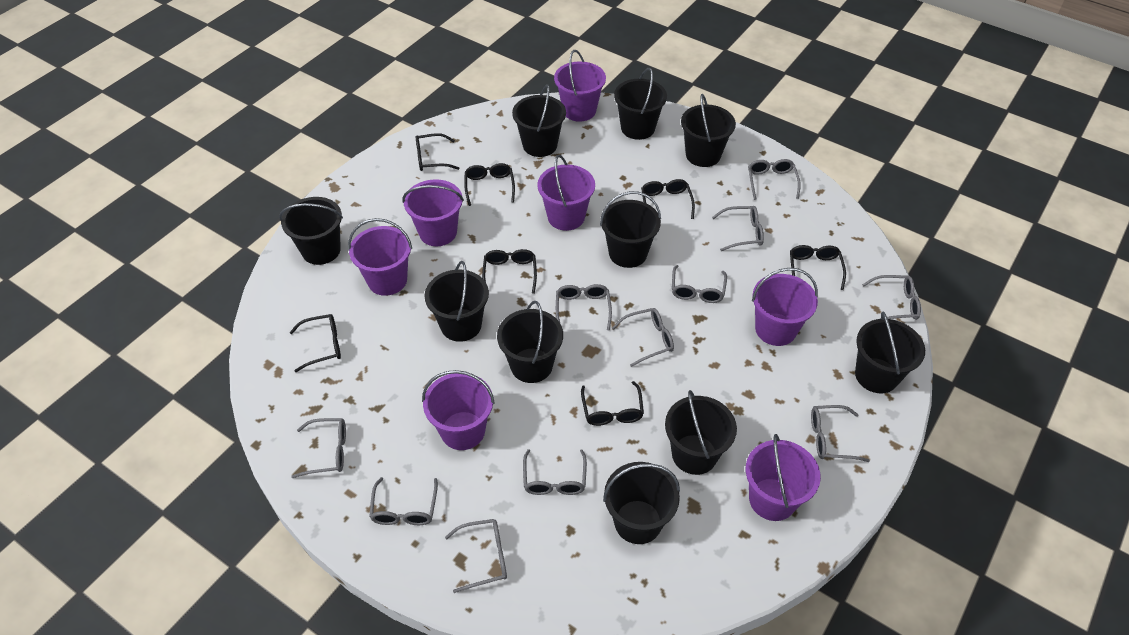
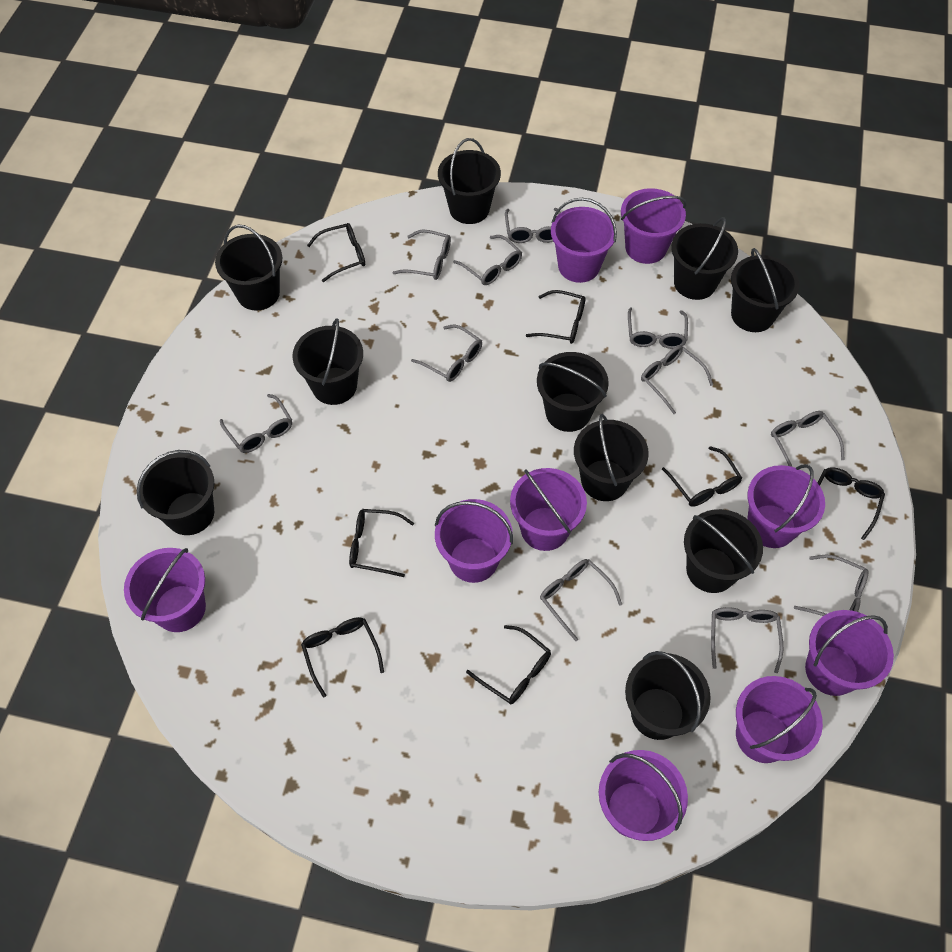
purple bucket: [348,218,412,296] [402,179,464,246] [422,370,495,450] [537,155,595,231] [554,50,606,122] [746,434,821,521] [752,268,818,346] = 7 -> [124,548,206,632] [435,499,513,583] [510,468,587,551] [551,198,617,283] [599,750,688,841] [621,188,687,264] [736,676,823,763] [747,464,825,548] [805,610,894,696] = 9

